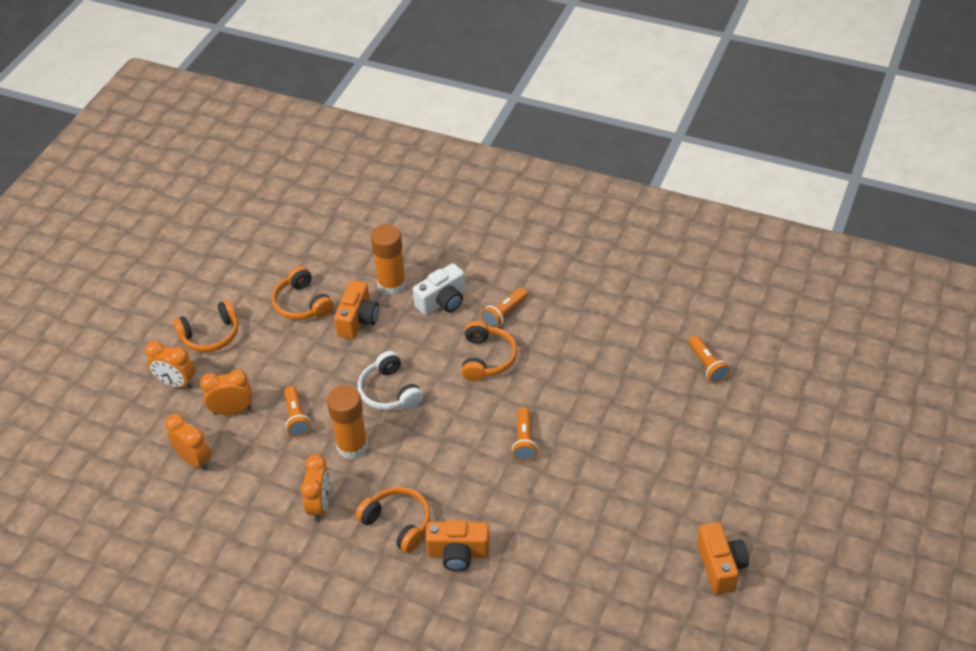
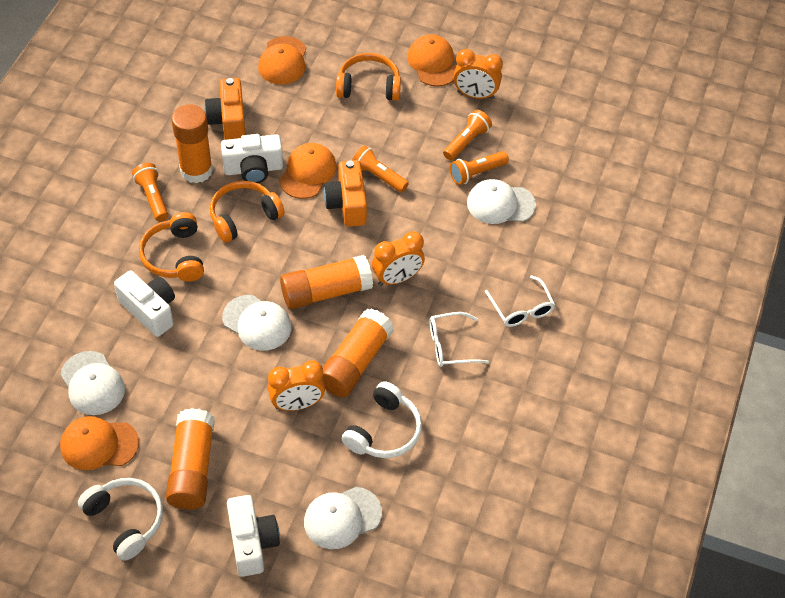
orange camera: [334,280,379,339] [425,520,490,571] [697,522,749,594] = 3 -> [205,78,246,140] [324,160,367,227] = 2
orange cap: none = 0 -> [60,416,139,470] [258,36,306,85] [279,143,337,199] [407,34,456,87] = 4
orange clock: [145,341,195,389] [165,414,212,470] [200,369,252,415] [301,454,330,522] = 4 -> [268,361,325,411] [372,231,425,286] [453,49,503,99] = 3
orange glue stick: [327,385,368,459] [371,224,406,295] = 2 -> [166,408,214,510] [172,104,213,184] [280,255,373,309] [322,308,394,397] = 4
orange headphones: [173,300,238,352] [272,266,334,320] [356,487,430,553] [461,321,517,381] = 4 -> [139,212,204,282] [210,181,285,243] [336,53,401,101] = 3
white camera: [413,263,465,315] = 1 -> [114,270,175,337] [221,134,283,183] [227,495,280,577] = 3
white cap: none = 0 -> [60,351,125,415] [222,295,291,351] [304,487,382,549] [467,179,536,224] = 4
white glasses: none = 0 -> [430,312,489,367] [485,275,555,327] = 2
white headphones: [358,351,423,410] = 1 -> [78,478,163,561] [342,381,422,458] = 2

